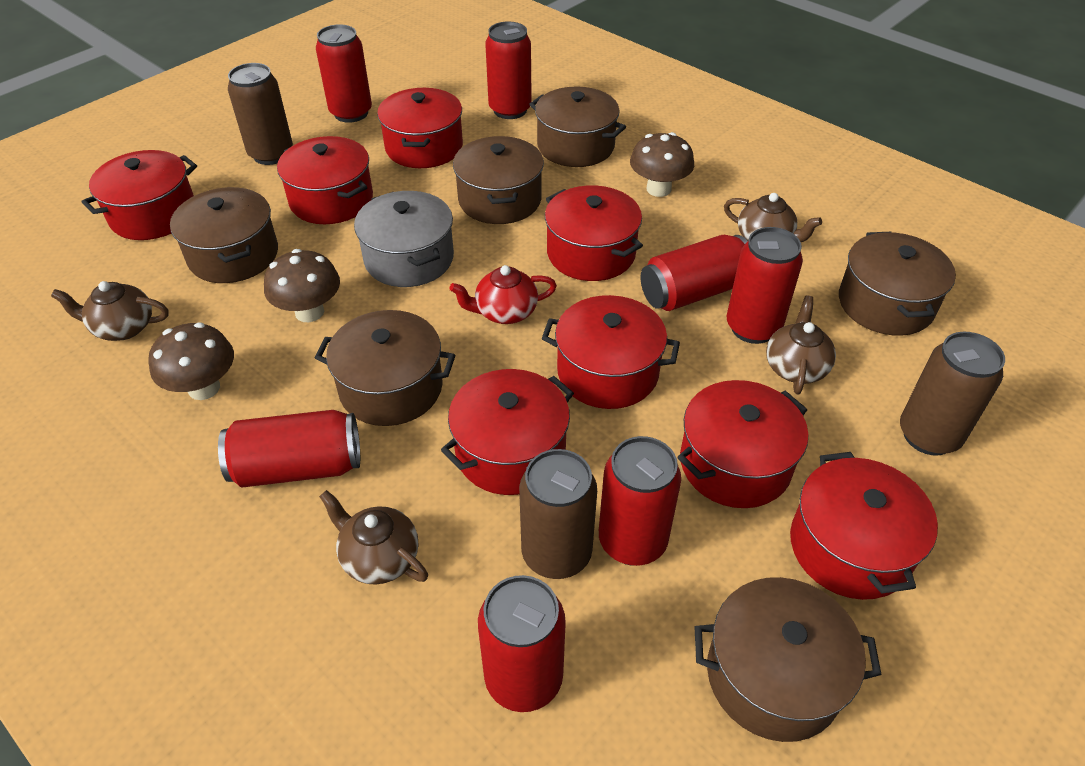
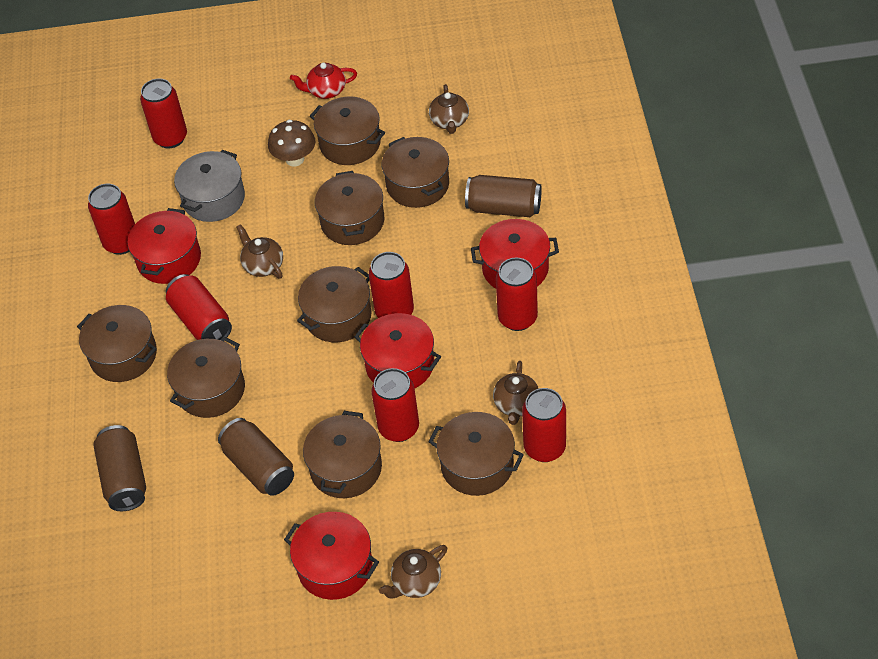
brown mushroom: [148,323,234,400] [264,249,340,322] [630,132,694,197] = 3 -> [268,120,315,166] = 1
brown pot: [170,187,278,283] [315,310,455,426] [453,136,544,224] [529,87,626,167] [694,577,882,742] [839,232,956,336] = 6 -> [77,305,157,382] [167,337,245,418] [297,266,371,342] [303,411,382,498] [310,97,385,165] [315,171,384,245] [382,137,449,208] [428,412,524,496] = 8
red pot: [81,150,197,240] [277,136,373,224] [377,88,463,168] [441,369,574,495] [542,295,680,409] [545,185,643,281] [677,380,808,508] [790,452,938,600] = 8 -> [128,208,201,284] [284,512,379,600] [354,313,441,388] [471,219,559,289] = 4

